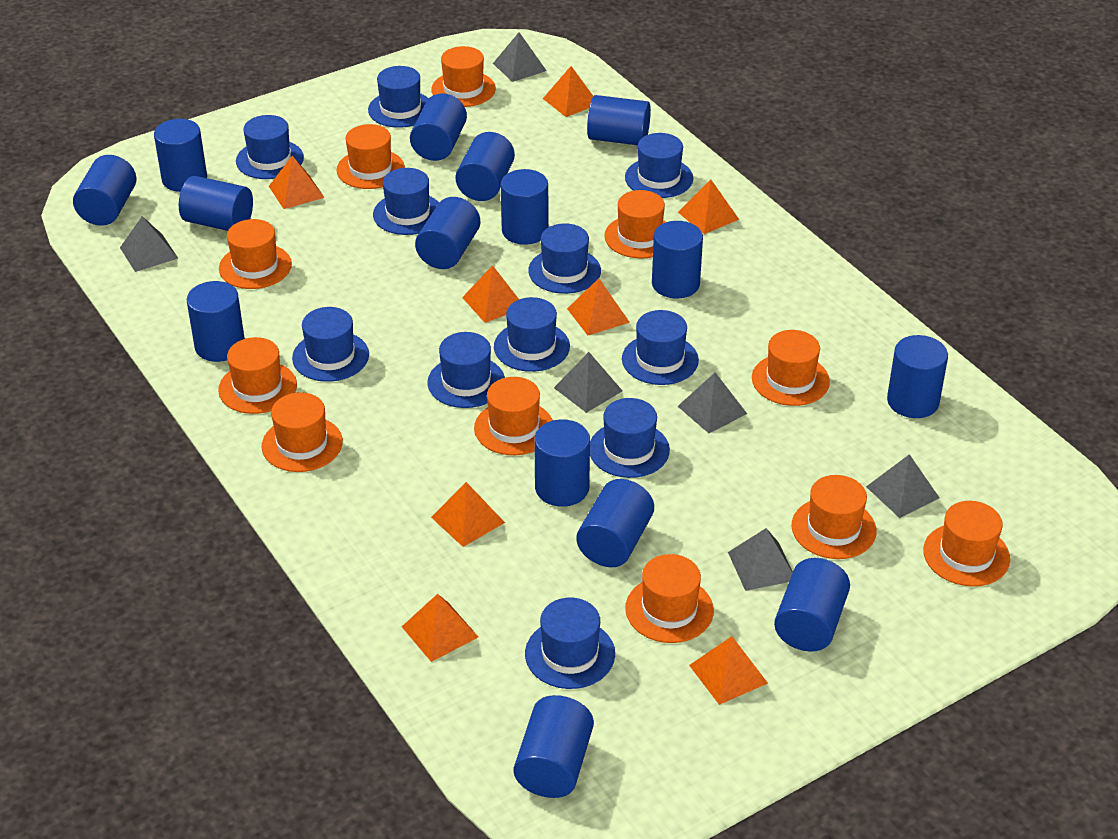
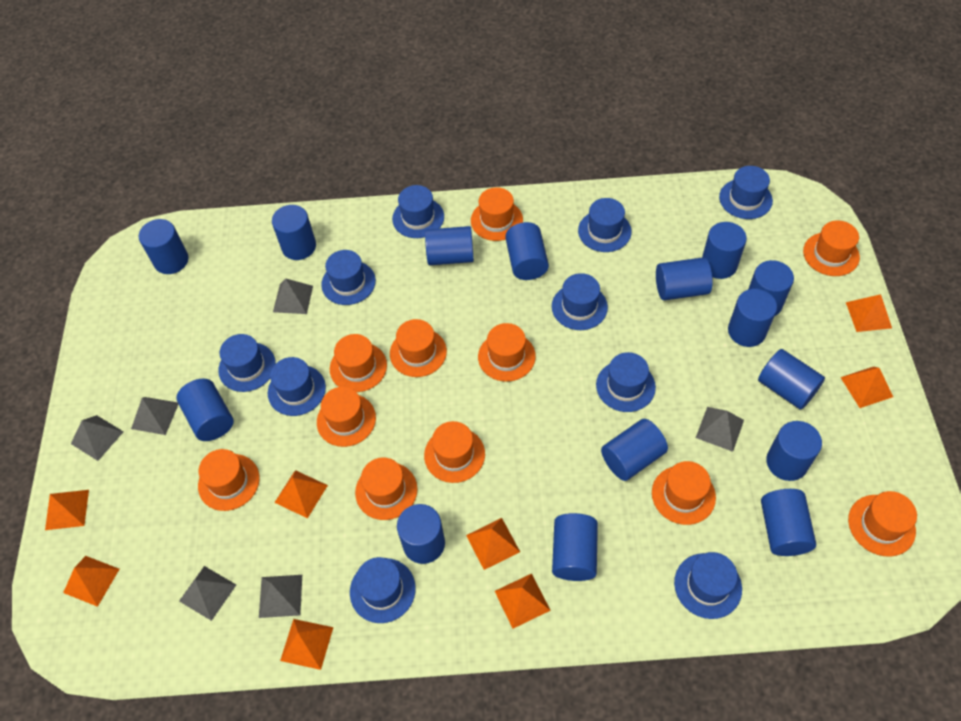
blue hat: [236,115,304,179] [292,307,369,382] [368,66,429,128] [373,168,439,235] [427,332,505,408] [494,297,570,372] [525,597,615,689] [528,223,601,294] [590,398,670,478] [622,310,699,385] [625,133,693,198] = 11 -> [218,334,276,392] [268,357,326,416] [321,250,376,305] [350,557,416,623] [392,185,444,238] [552,273,608,330] [578,198,632,252] [596,352,656,412] [674,552,742,619] [719,166,773,219] = 10

